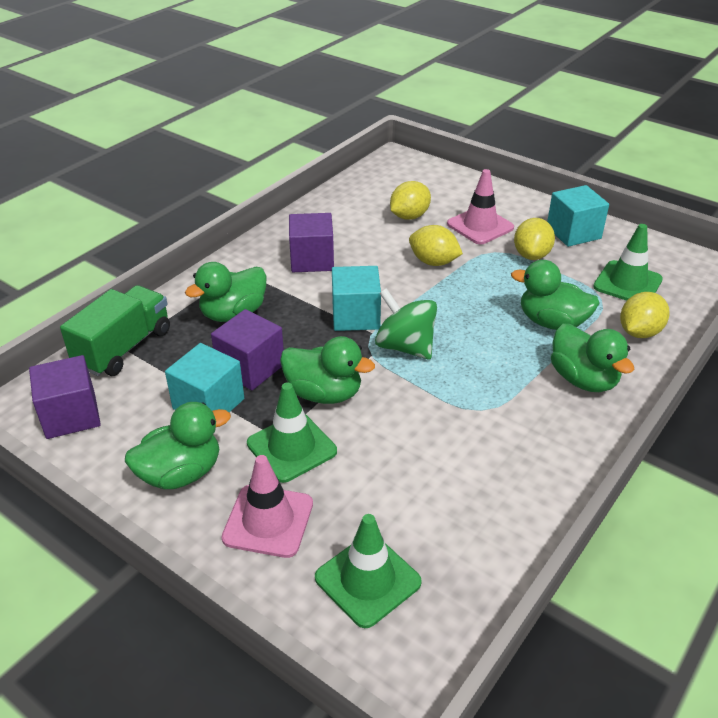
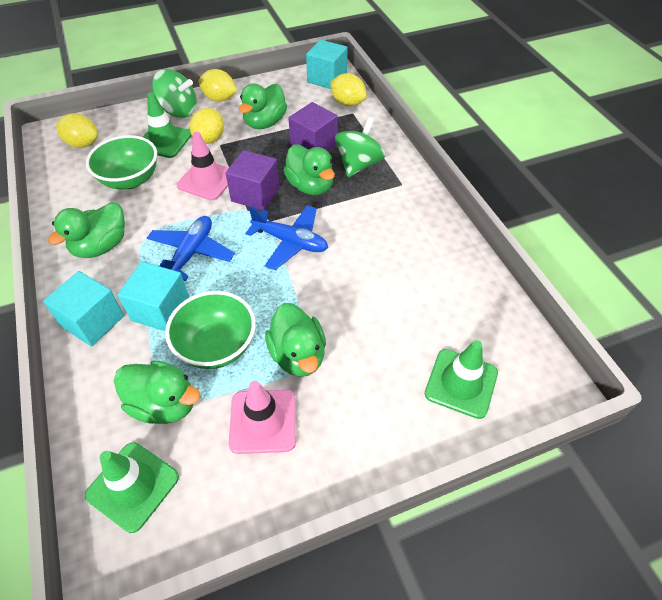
blue plane: none = 0 -> [147,216,235,281] [245,205,328,270] = 2
green bowl: none = 0 -> [86,135,157,189] [165,291,256,369] = 2
green spinning top: [375,288,437,359] = 1 -> [152,69,196,118] [335,117,386,177] = 2
green truck: [60,285,170,376] = 1 -> none = 0
purple cube: [29,355,101,439] [211,309,284,390] [289,213,334,272] = 3 -> [226,150,280,210] [288,102,338,151] = 2

